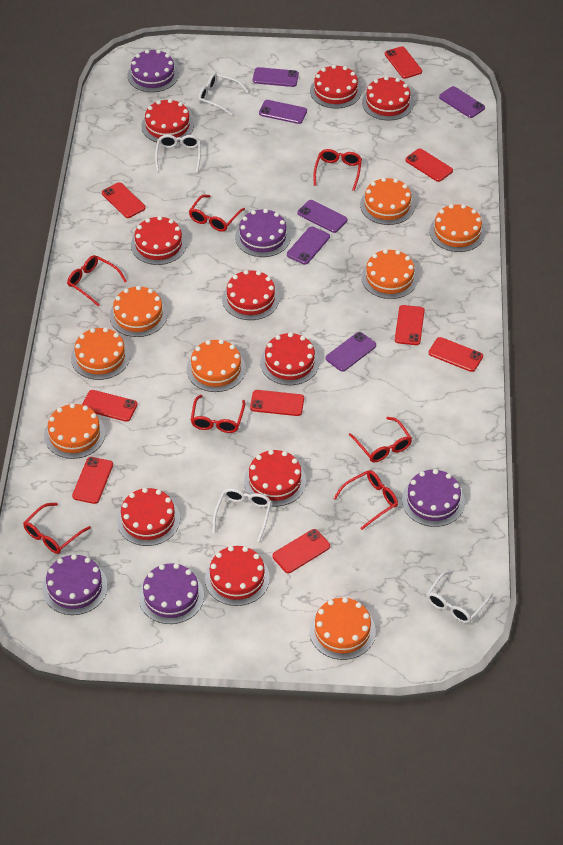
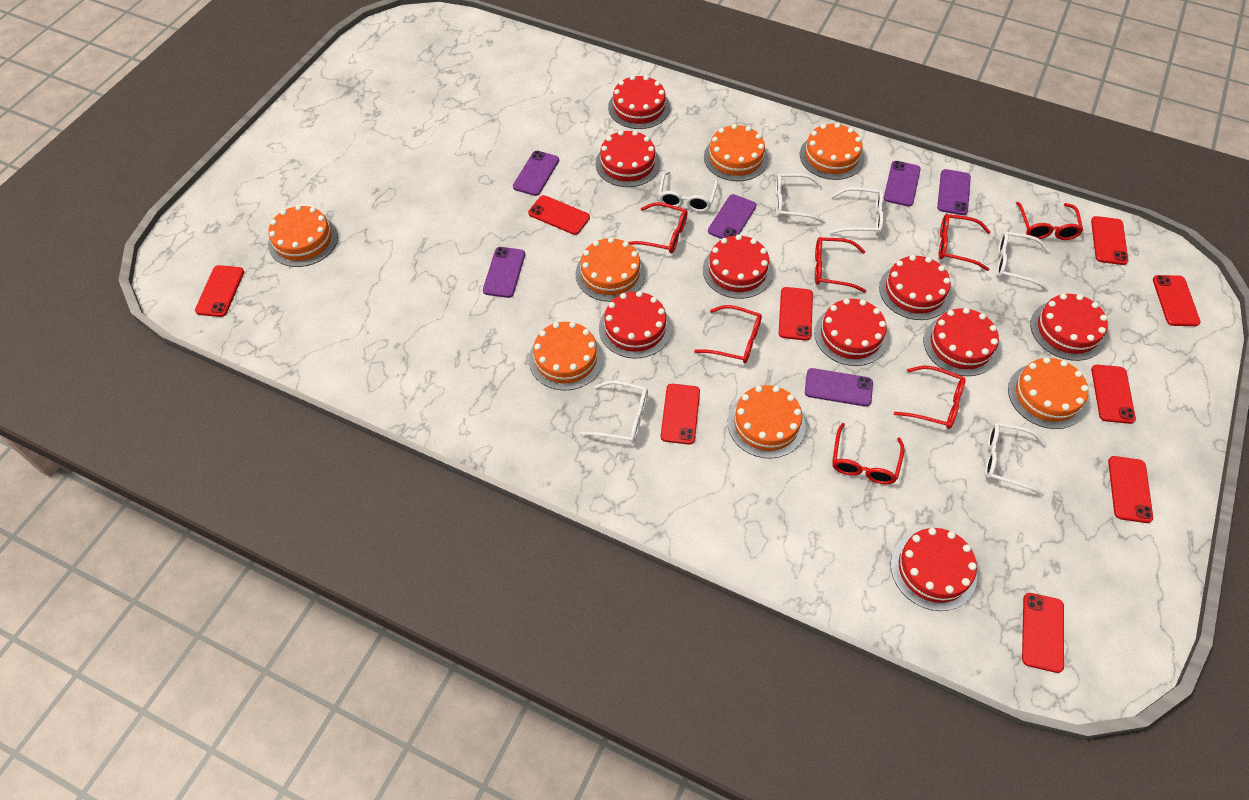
orange cake: [44,403,105,459] [71,328,130,380] [109,286,167,337] [187,339,246,392] [309,597,376,660] [360,178,415,225] [361,249,418,299] [430,204,485,252] = 8 -> [268,205,338,267] [529,322,603,390] [576,237,646,302] [704,124,768,181] [728,385,806,458] [800,123,864,180] [1008,357,1089,429] = 7
purple cake: [42,554,108,615] [127,49,179,92] [139,563,204,624] [235,209,291,257] [402,469,465,527] = 5 -> none = 0
white glasses: [155,135,201,173] [198,73,249,116] [212,488,272,542] [427,570,493,624] = 4 -> [580,380,648,443] [658,171,718,212] [775,173,825,223] [830,187,884,235] [985,422,1047,496] [997,231,1050,291] = 6

